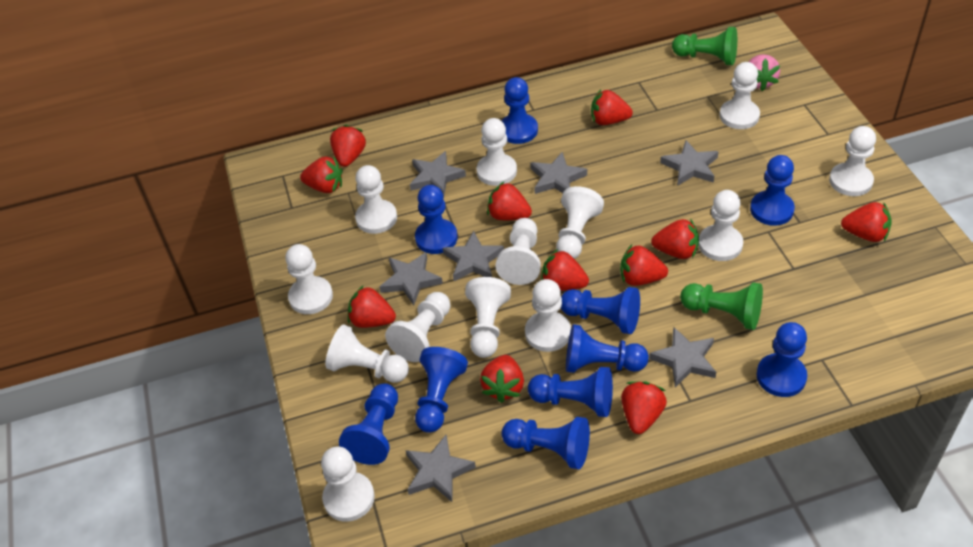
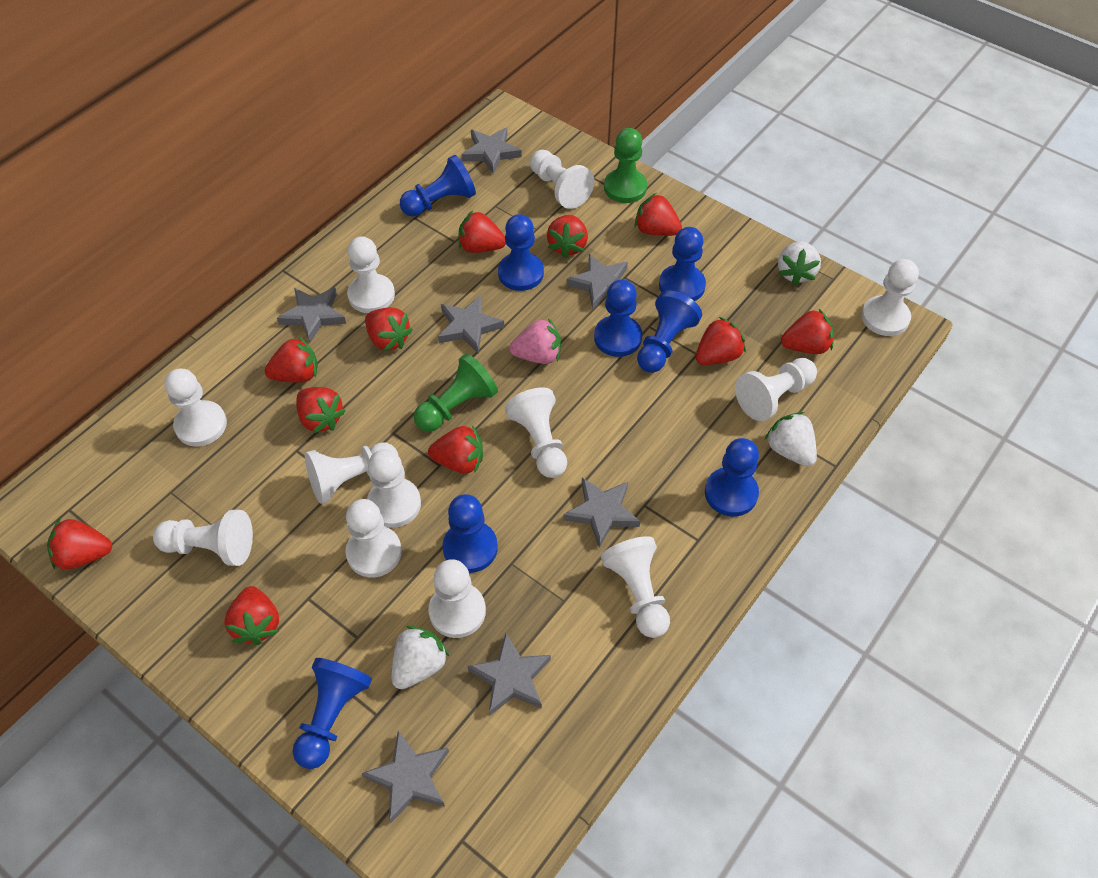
blue pawn: [339,383,398,465] [415,185,458,254] [415,347,468,433] [501,77,538,144] [502,417,590,469] [528,367,613,417] [561,287,640,334] [566,324,649,373] [750,155,795,226] [756,322,807,397] = 10 -> [293,658,372,769] [400,155,476,217] [442,494,498,573] [498,214,544,291] [594,279,642,357] [637,291,702,373] [659,227,706,301] [705,438,759,516] = 8
white pawn: [285,244,333,314] [321,446,375,522] [325,325,409,383] [355,165,397,234] [385,292,450,362] [465,277,511,358] [476,118,517,186] [496,218,541,285] [525,279,571,352] [556,186,604,259] [698,190,743,261] [720,62,760,129] [829,126,876,196] = 13 -> [153,510,253,566] [164,369,227,447] [305,443,399,504] [346,499,402,578] [347,236,395,313] [367,449,421,528] [428,559,486,638] [505,387,567,478] [530,150,594,209] [601,536,670,638] [735,358,817,421] [861,259,919,336] = 12
white strawberry: none = 0 -> [391,626,449,689] [765,412,817,467] [778,241,821,286] = 3

